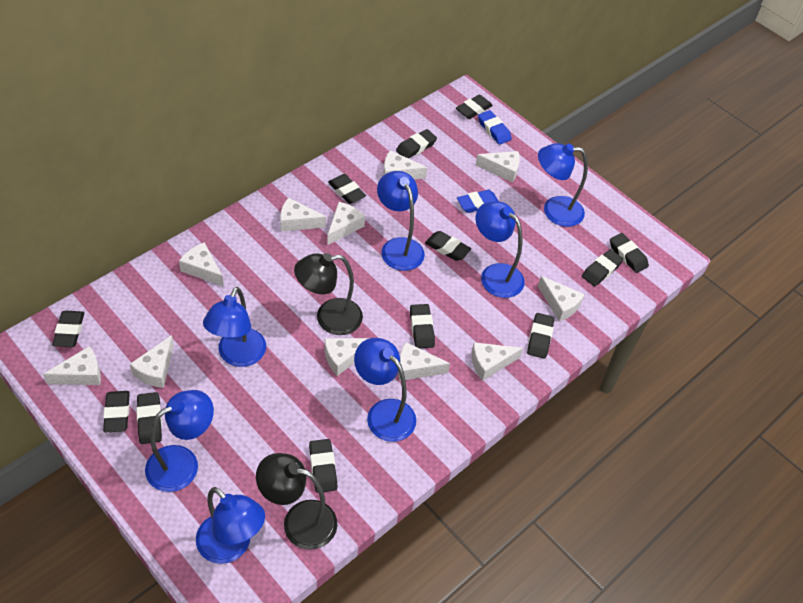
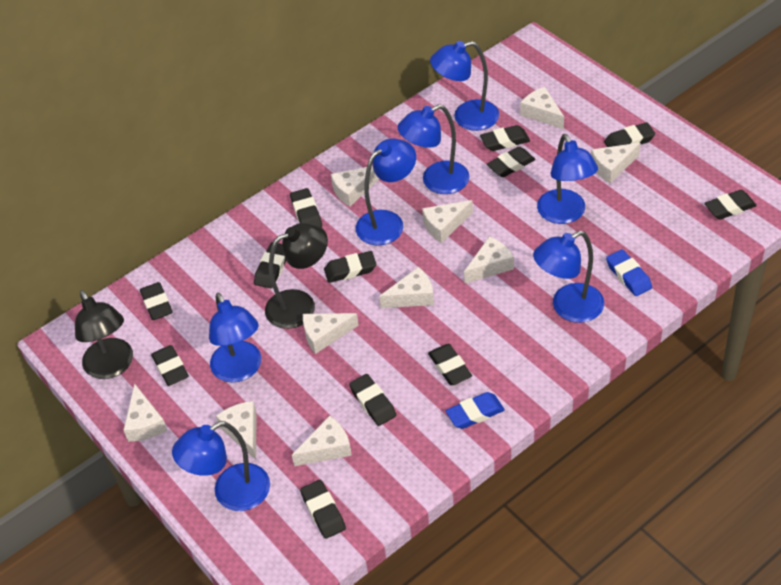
white cheese: [43,346,101,385] [130,335,174,388] [179,242,224,286] [280,198,326,231] [325,338,369,376] [327,202,365,245] [383,150,427,180] [398,342,450,381] [471,342,523,381] [476,151,520,183] [538,276,585,322] = 11 -> [124,384,167,442] [216,401,256,460] [292,415,352,466] [303,313,359,354] [331,166,379,207] [379,267,434,308] [422,200,473,243] [464,236,514,283] [520,87,564,129] [591,143,640,183] = 10

